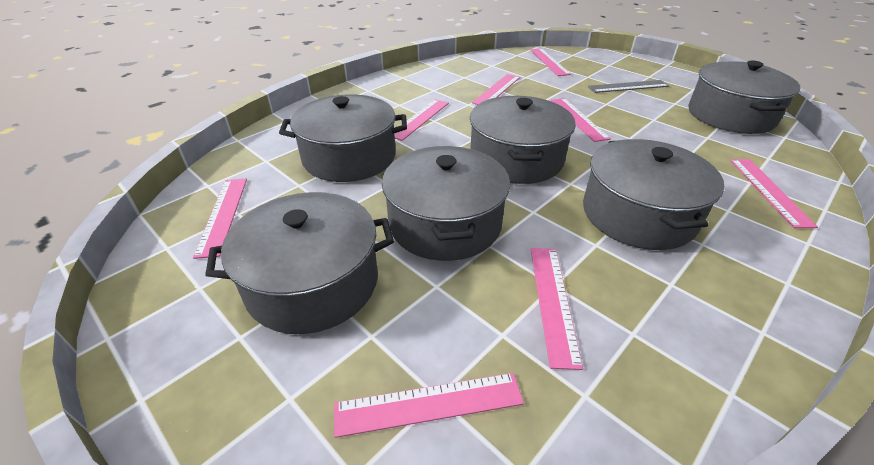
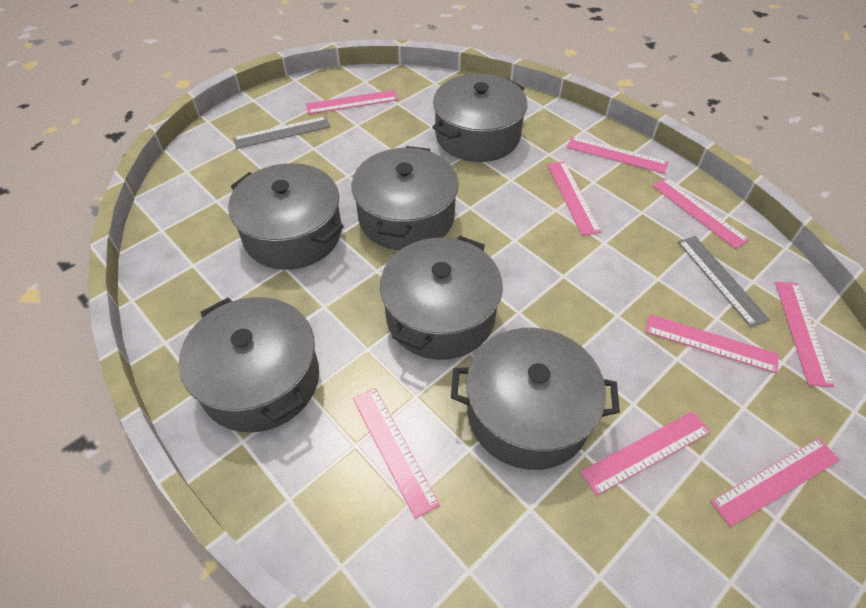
grey ruler: [588,80,669,93] = 1 -> [233,116,330,149] [678,236,770,327] = 2
pink ruler: [193,179,247,259] [334,373,524,438] [394,99,449,141] [472,74,520,105] [530,49,571,76] [531,248,583,370] [550,98,611,142] [730,159,818,228] = 8 -> [306,90,398,114] [353,388,440,519] [547,161,601,236] [567,136,668,174] [580,411,710,496] [645,314,779,374] [652,178,750,249] [710,438,840,527] [775,282,834,387] = 9

